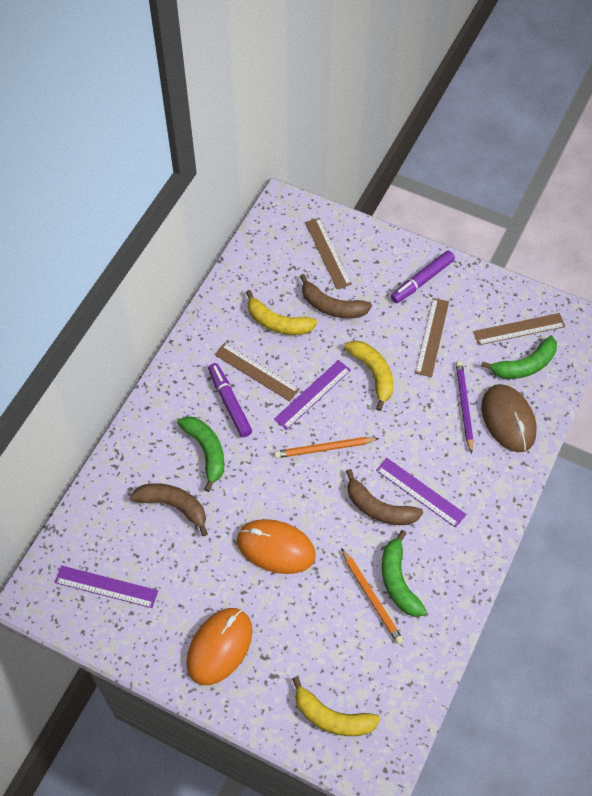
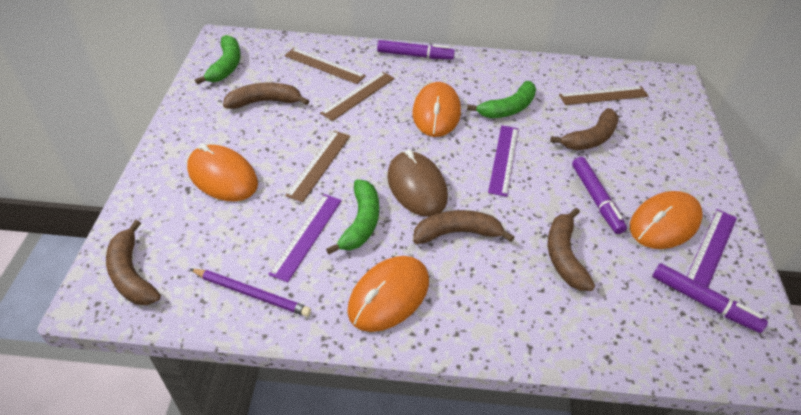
brown banana: [130,483,208,536] [300,274,372,318] [346,469,423,525] = 3 -> [106,220,161,305] [223,82,309,109] [413,210,514,244] [548,208,595,291] [550,108,619,150] = 5
orange mouse: [186,608,252,685] [237,519,316,574] = 2 -> [187,143,258,201] [347,256,429,332] [412,82,461,137] [630,191,703,249] = 4
orange pencil: [274,437,379,458] [341,548,404,644] = 2 -> none = 0
purple marker: [208,363,252,437] [391,251,455,303] = 2 -> [377,40,455,60] [572,157,627,234] [652,263,768,333] = 3
yellow banana: [246,290,318,335] [292,676,381,736] [344,341,393,411] = 3 -> none = 0

